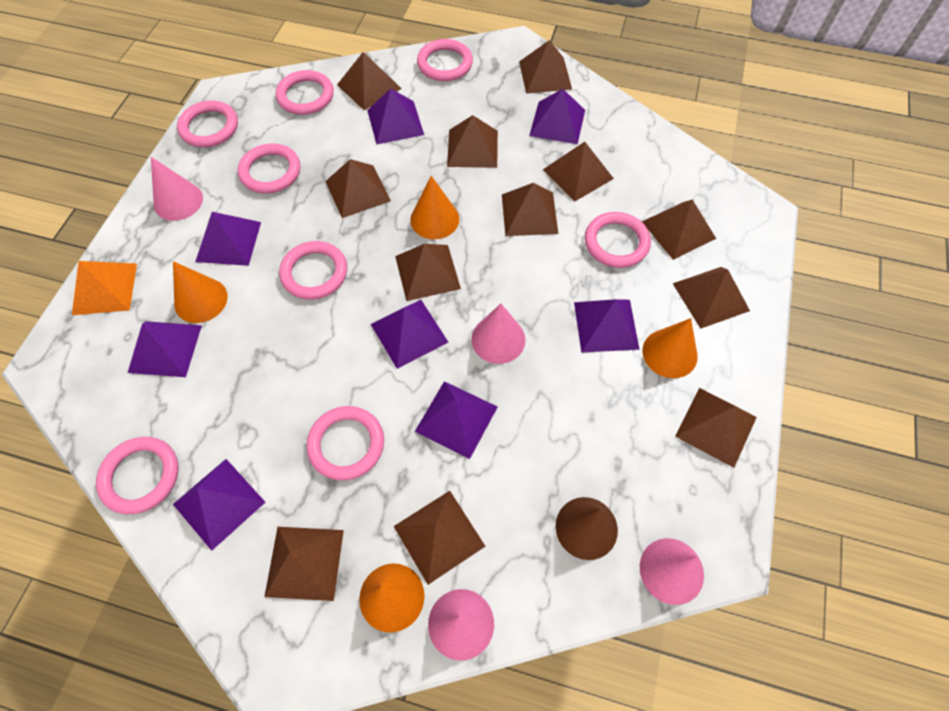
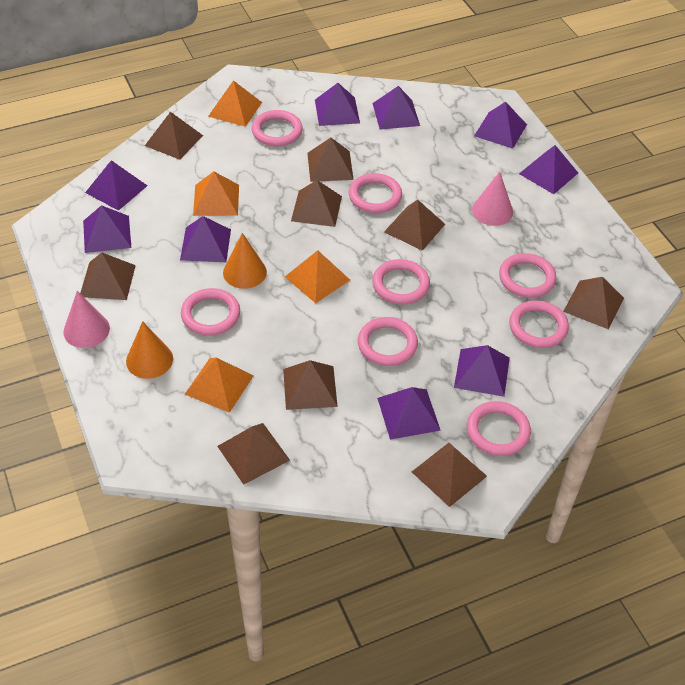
brown cone: [556,497,618,560] = 1 -> none = 0
brown pyramid: [265,527,344,601] [325,159,391,218] [337,52,402,110] [394,491,485,585] [395,244,461,301] [447,115,498,168] [502,183,558,236] [519,40,572,94] [543,142,614,202] [642,200,716,260] [672,267,750,329] [675,388,757,468] = 12 -> [80,253,136,300] [145,112,203,160] [217,423,290,485] [283,360,338,410] [291,180,342,227] [307,138,354,182] [384,200,445,251] [412,443,487,507] [563,277,624,329] = 9
orange cone: [173,261,228,323] [359,563,425,633] [410,176,459,239] [642,318,697,378] = 4 -> [126,321,173,379] [223,233,267,289] = 2
orange pyramid: [72,261,137,315] = 1 -> [184,357,254,413] [193,171,239,216] [208,80,262,127] [285,250,350,303] = 4
pink cone: [151,157,203,221] [428,589,494,660] [471,304,526,364] [640,538,704,605] = 4 -> [63,291,110,348] [472,171,513,226] = 2
purple pyramid: [128,321,202,377] [173,459,265,551] [195,212,261,266] [367,88,424,144] [371,300,448,369] [415,381,498,459] [529,89,585,144] [574,299,640,353] = 8 -> [83,205,131,253] [85,160,148,211] [180,216,231,262] [315,83,360,126] [372,86,420,130] [377,387,441,440] [454,345,510,397] [474,102,527,149] [519,145,578,194] = 9

